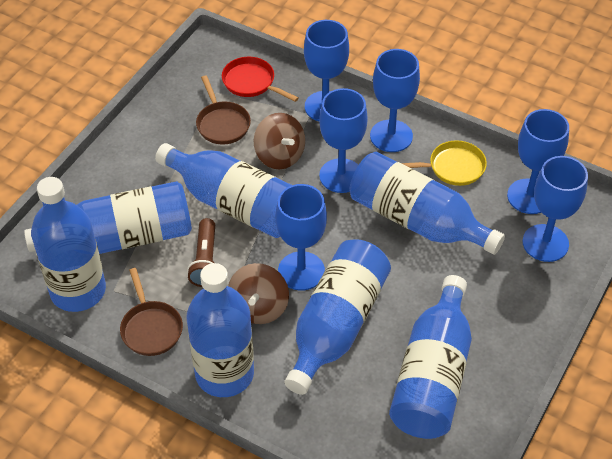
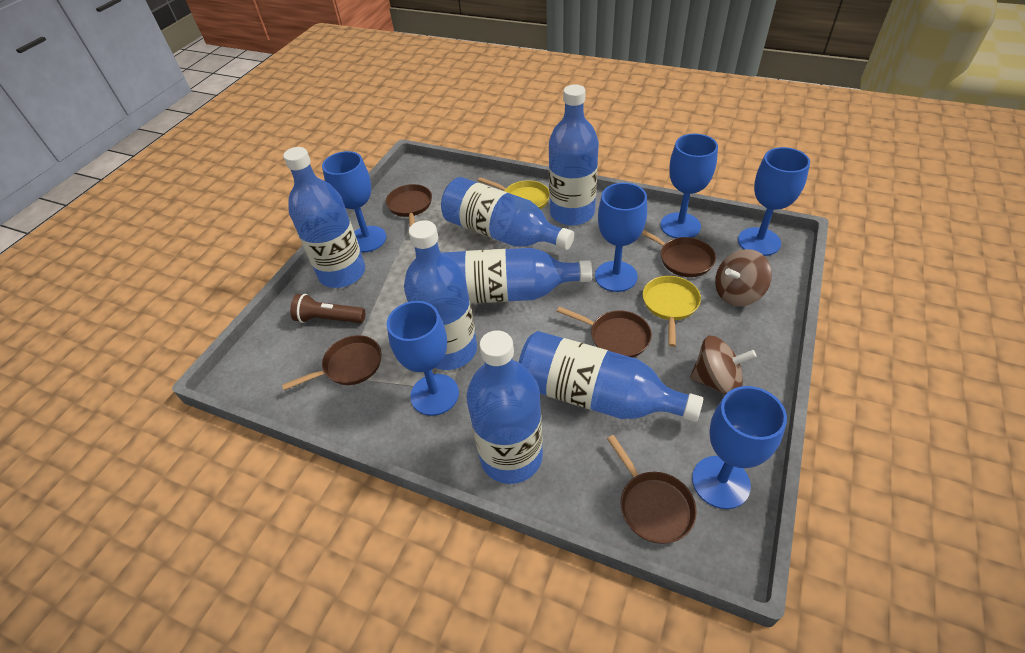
brown pan: [120,268,183,356] [196,75,251,145] = 2 -> [282,335,381,390] [386,184,432,226] [557,306,652,358] [607,435,697,544] [642,230,716,277] = 5
red pan: [222,57,299,102] = 1 -> none = 0
yellow pan: [401,140,487,186] = 1 -> [478,177,550,209] [643,276,701,347] = 2

